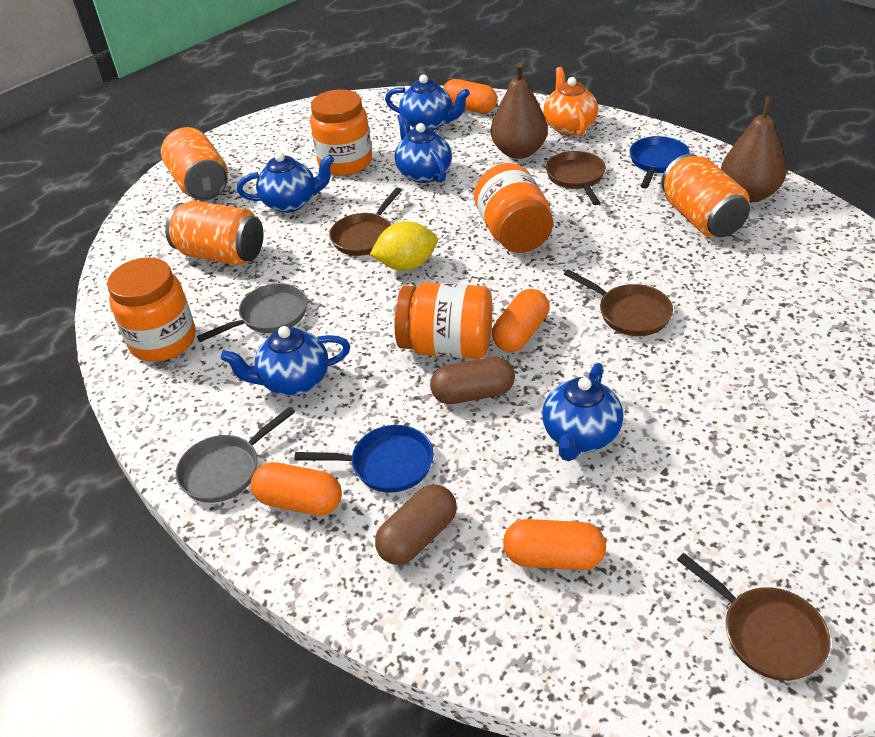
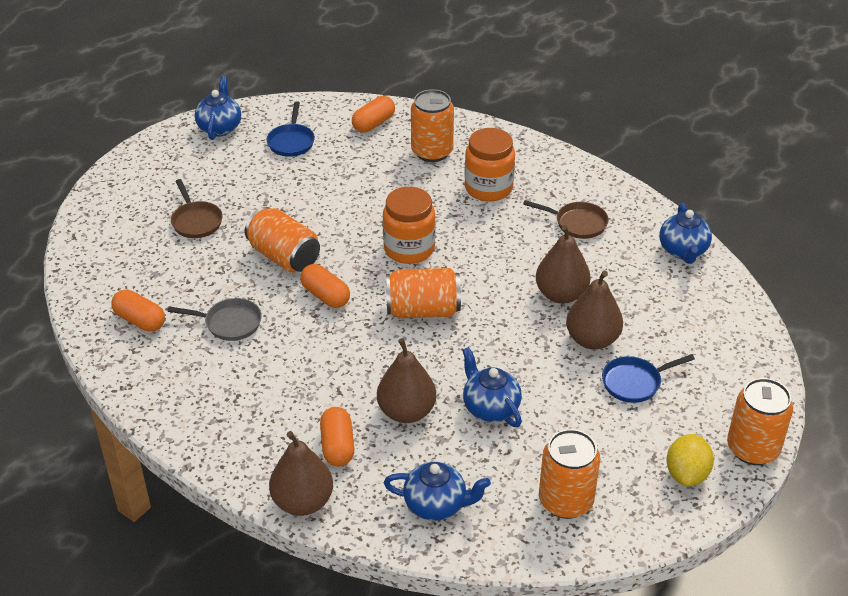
blue teapot: [221,326,350,396] [237,152,334,213] [385,75,470,130] [395,113,452,183] [542,363,623,461] = 5 -> [195,76,241,140] [384,462,491,521] [462,347,522,427] [660,203,712,264] = 4
brown capsule: [375,484,457,565] [430,357,515,404] = 2 -> none = 0
brown pan: [329,187,402,256] [546,151,606,205] [564,269,673,336] [677,553,831,681] = 4 -> [171,179,223,238] [523,200,609,239] = 2
brown pear: [491,63,548,159] [721,96,786,202] = 2 -> [269,431,333,516] [377,338,436,423] [536,225,590,304] [566,271,623,350] = 4
grey pan: [176,407,295,503] [197,283,307,342] = 2 -> [167,298,262,341] = 1
orange can: [161,127,228,201] [165,200,264,266] [661,154,750,237] = 3 -> [244,207,320,273] [386,268,461,318] [411,89,454,162] [539,429,600,519] [727,378,793,465] = 5
orange jar: [107,257,196,362] [310,89,372,176] [394,283,492,359] [474,163,553,253] = 4 -> [383,187,436,264] [464,128,515,202] = 2
orange teapot: [543,67,598,136] = 1 -> none = 0

